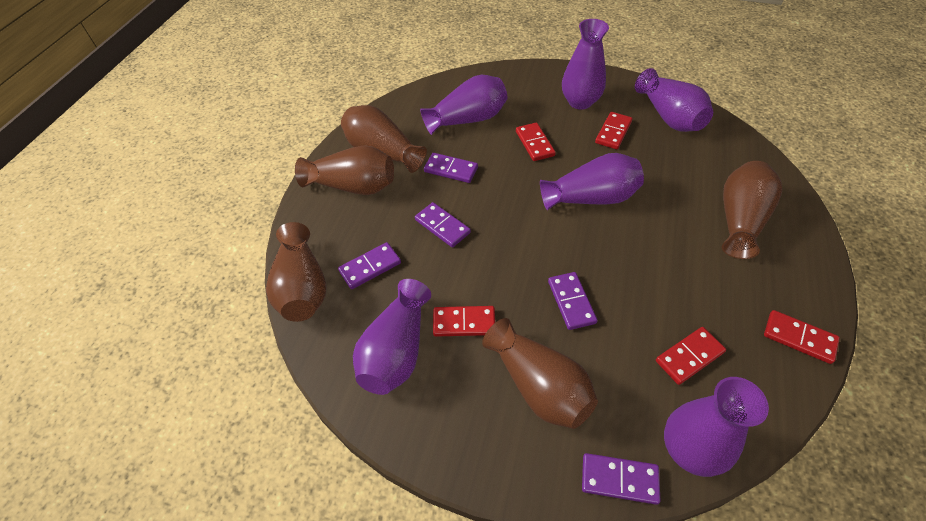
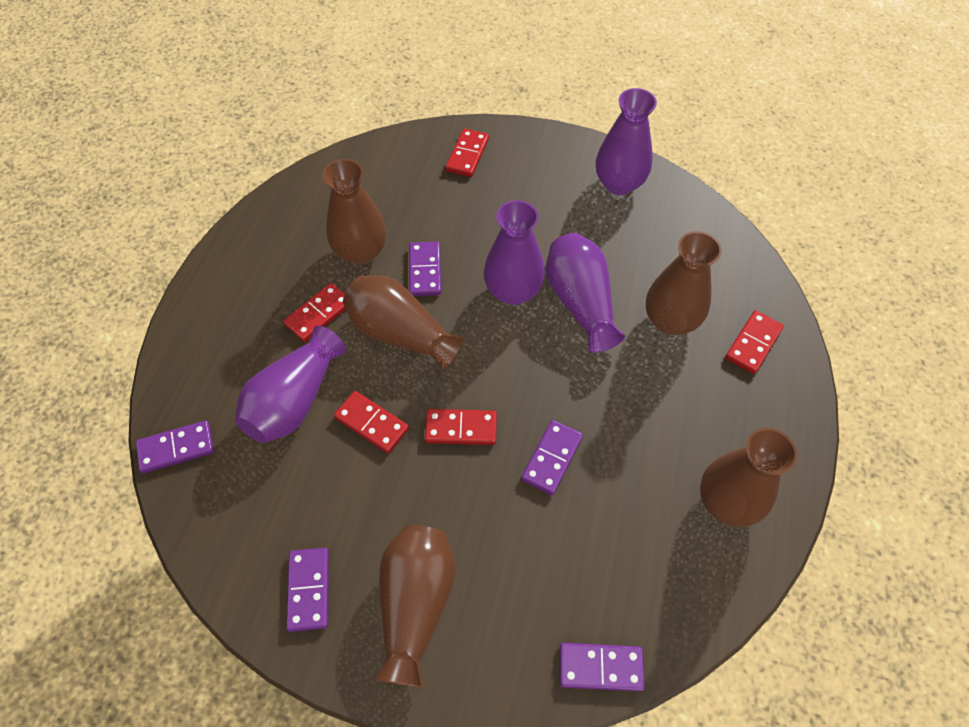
purple vase: [353,279,431,395] [420,75,507,135] [540,153,644,210] [562,19,609,110] [635,68,713,132] [664,377,769,477] = 6 -> [235,326,346,443] [484,200,545,305] [546,233,625,353] [596,88,657,195] = 4

